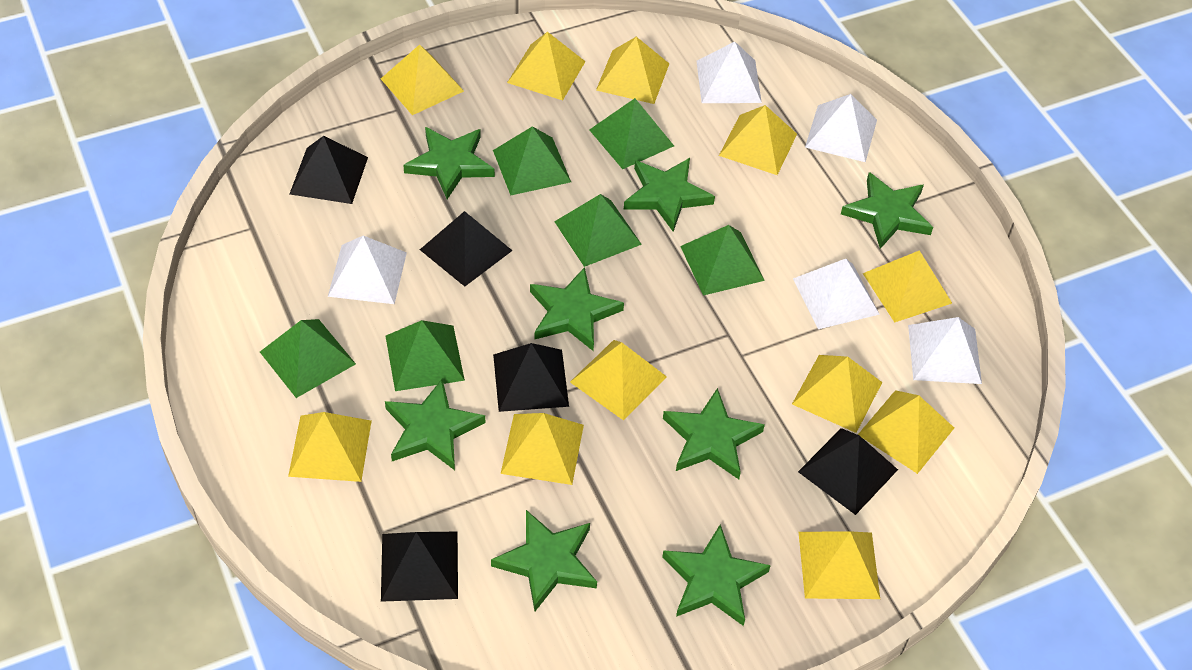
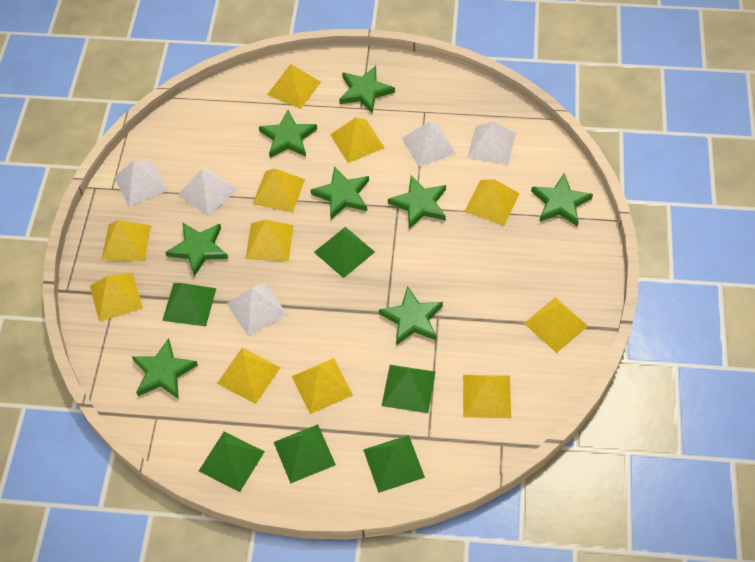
black pyramid: [290,136,368,204] [381,532,458,602] [420,211,513,287] [493,343,569,412] [798,428,898,515] = 5 -> none = 0

